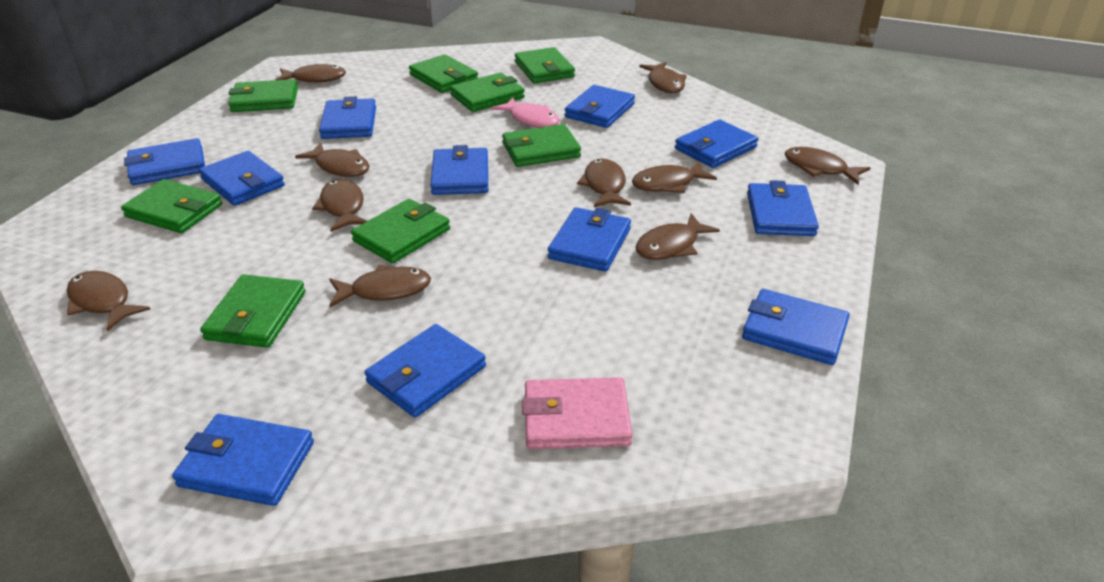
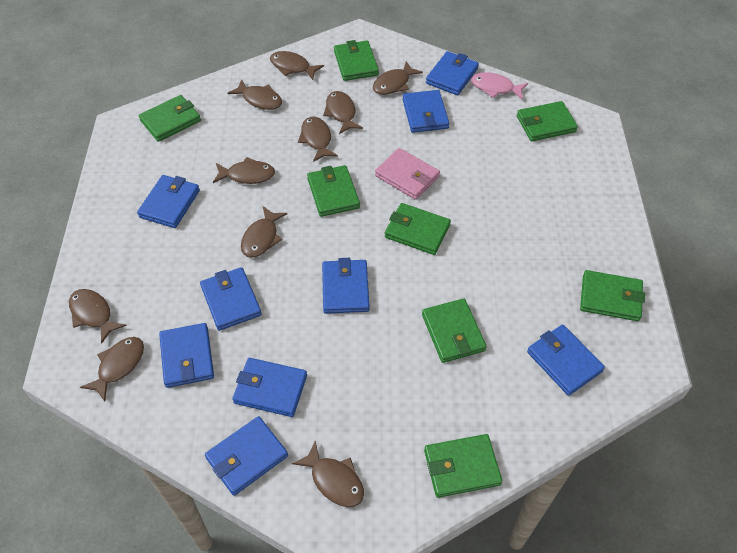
blue wallet: [124,138,205,185] [172,414,314,506] [199,151,285,206] [319,96,376,139] [364,324,486,418] [430,145,488,195] [548,207,631,272] [565,85,635,128] [675,120,758,168] [742,289,850,365] [747,180,819,236] = 11 -> [137,175,200,228] [159,323,214,388] [200,267,262,331] [205,416,288,496] [232,358,307,417] [322,258,370,314] [403,90,449,133] [426,51,479,95] [527,325,605,396] = 9

